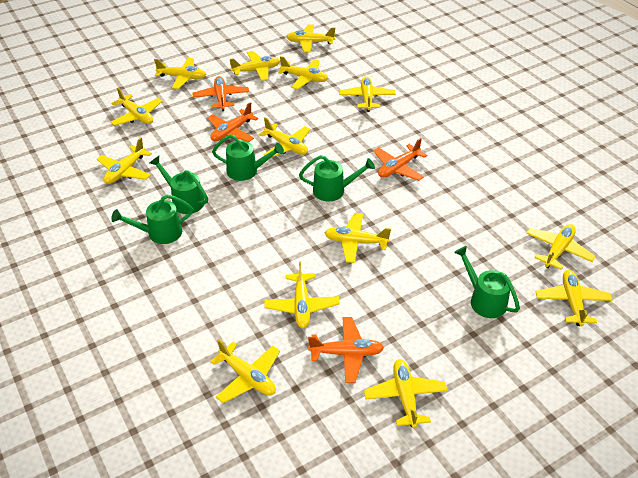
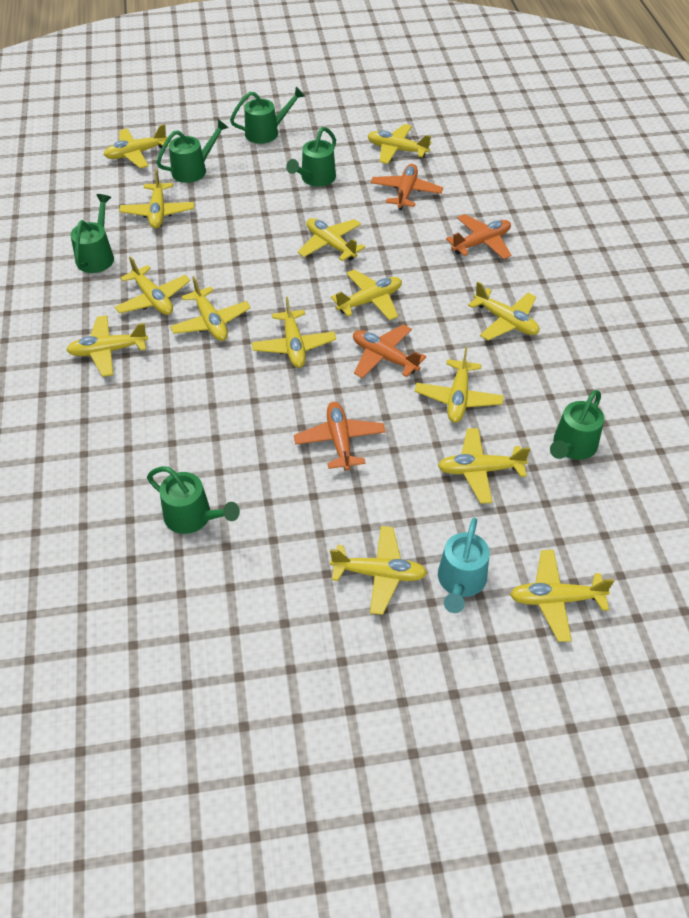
green watering can: [111,195,193,244] [150,156,208,214] [212,134,284,181] [299,155,375,201] [454,246,520,318] = 5 -> [71,194,114,273] [147,466,240,534] [157,119,229,183] [230,87,305,144] [286,127,336,187] [550,390,604,460] = 6
turquoise watering can: none = 0 -> [438,518,490,613] = 1

